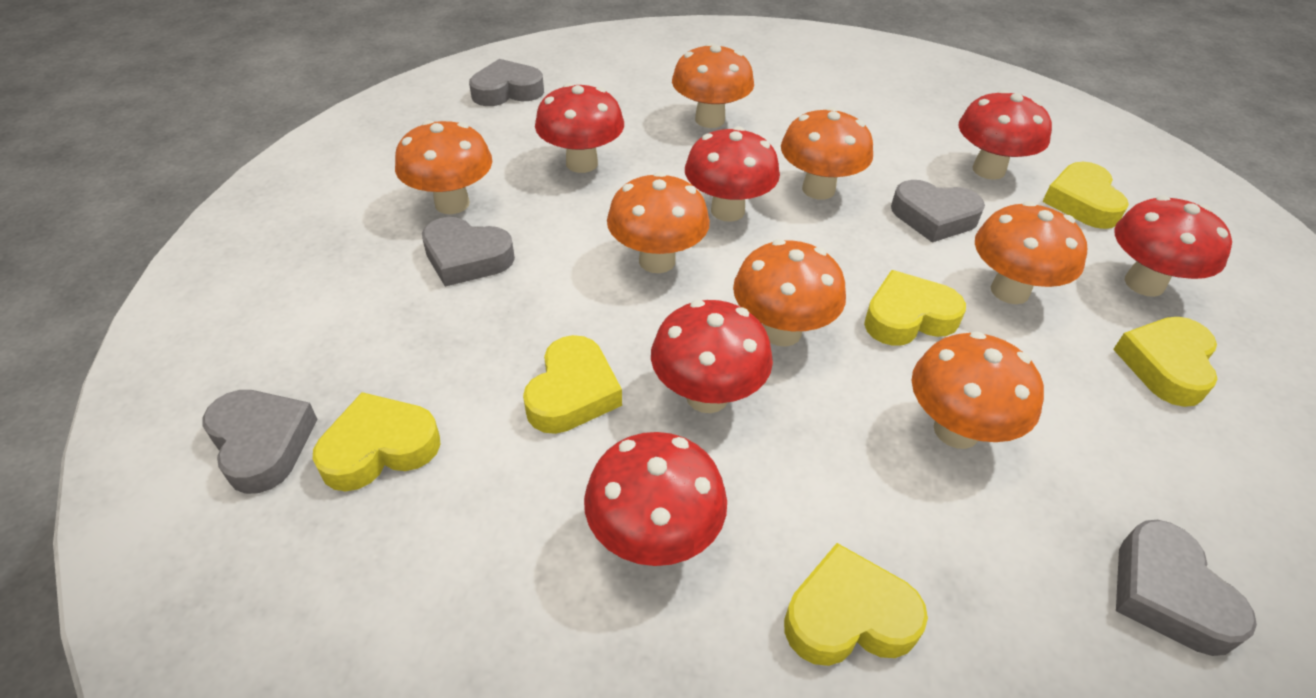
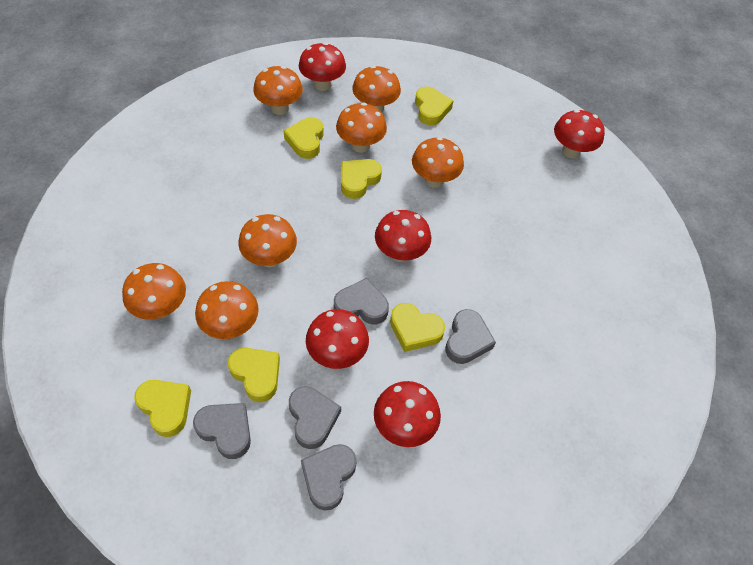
red mushroom: [535,83,624,173] [584,432,727,566] [651,300,773,413] [685,126,780,222] [958,90,1052,180] [1114,195,1232,297] = 6 -> [299,42,346,91] [306,309,369,369] [374,381,441,447] [375,210,431,262] [554,109,605,159] = 5

